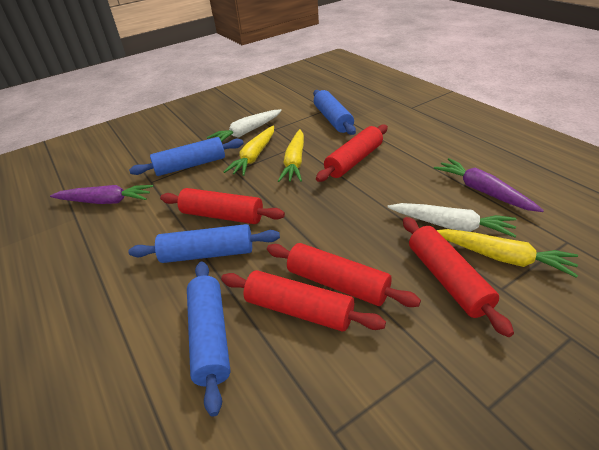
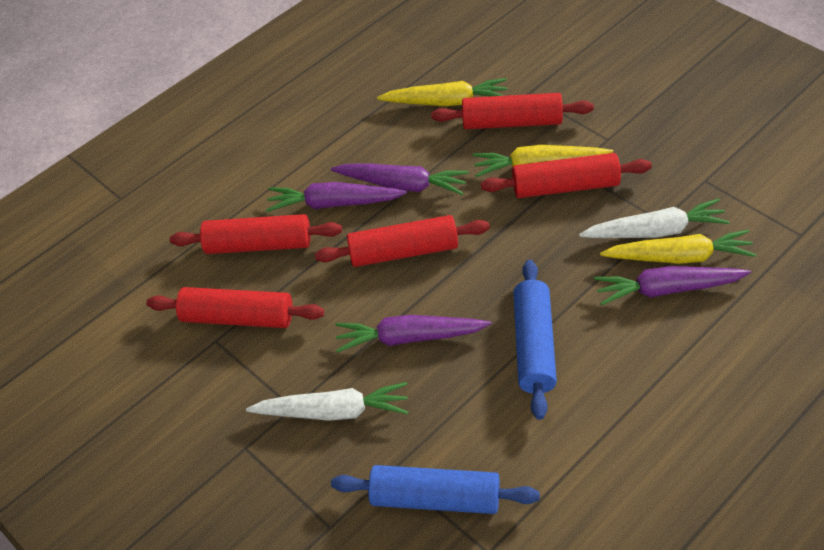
blue rolling pin: [128,224,280,263] [129,137,244,176] [187,262,231,417] [313,90,356,135] = 4 -> [331,465,540,514] [513,260,557,420] = 2
purple carrot: [50,185,153,204] [434,158,544,212] = 2 -> [266,182,407,212] [331,164,469,195] [335,315,491,353] [594,266,751,305] = 4

